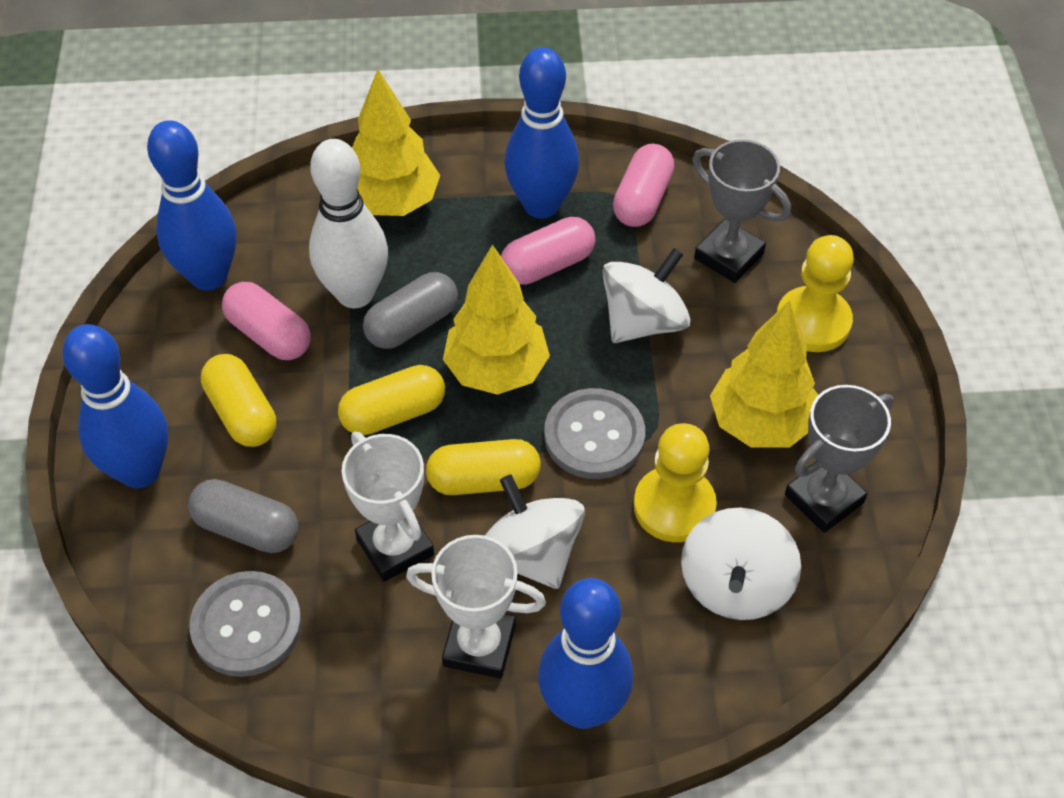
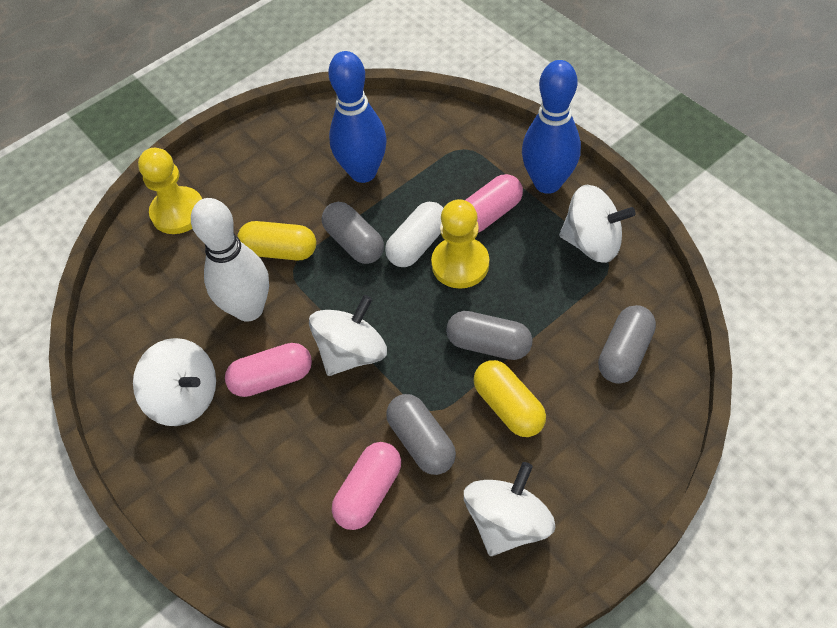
blue bowling pin: [62,324,168,488] [147,120,237,291] [504,47,579,219] [538,578,633,729] = 4 -> [328,51,387,183] [522,60,581,194] = 2
grey button: [190,571,302,677] [544,388,645,479] = 2 -> none = 0
grey capsule: [188,479,298,553] [363,272,458,349] = 2 -> [322,202,384,264] [386,394,456,475] [446,311,533,360] [598,305,656,384] = 4
grey trophy: [693,139,791,283] [785,385,894,533] = 2 -> none = 0
white capsule: none = 0 -> [385,202,443,267] = 1
white spinning top: [485,475,585,589] [602,248,691,343] [681,507,801,620] = 3 -> [133,338,216,426] [309,295,387,376] [464,462,556,556] [559,185,636,263] = 4
white trophy: [341,432,434,582] [406,535,546,678] = 2 -> none = 0
yellow capsule: [201,354,276,447] [338,365,445,436] [426,439,541,495] = 3 -> [237,221,316,261] [473,360,546,437] = 2
yellow tree: [352,69,440,216] [443,244,550,395] [710,300,818,448] = 3 -> none = 0

